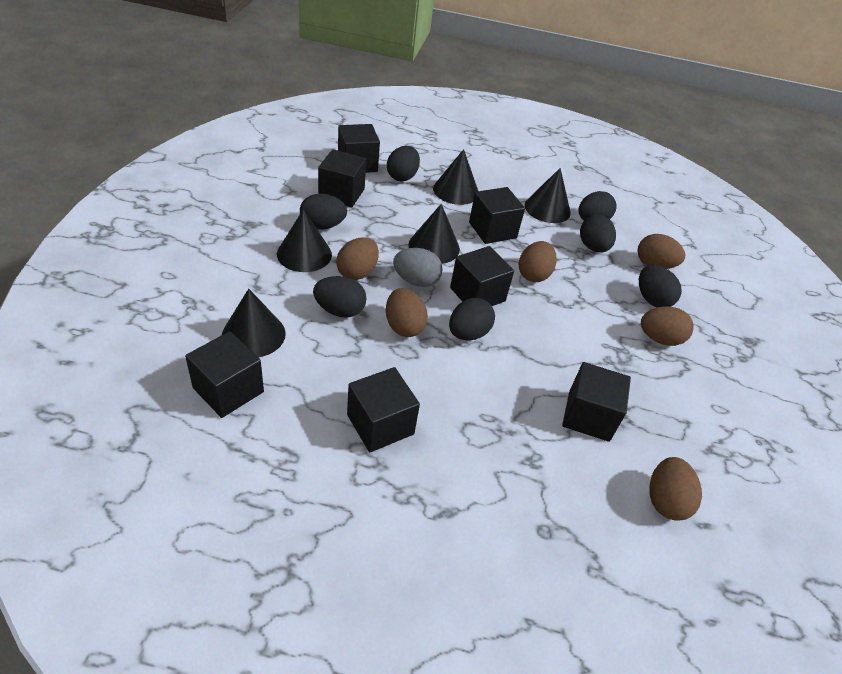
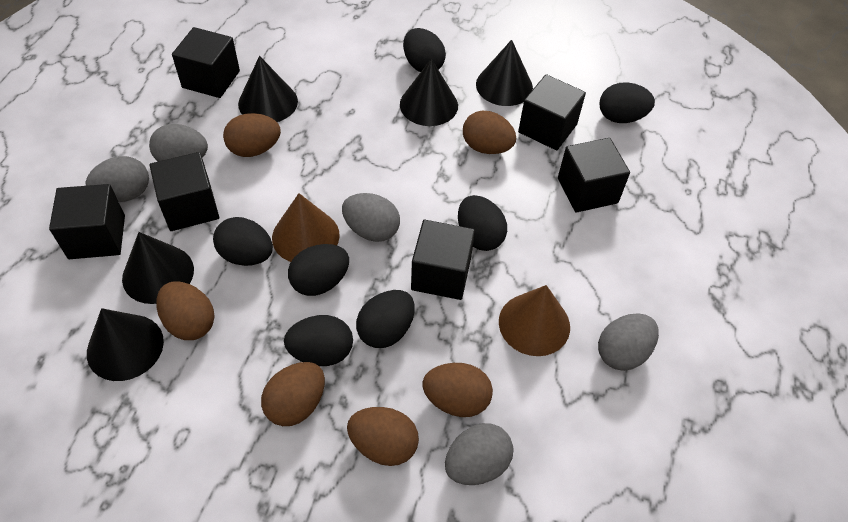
black cube: [185,331,264,418] [318,149,366,207] [338,124,380,173] [347,367,420,452] [450,246,514,306] [469,187,525,244] [562,362,631,442] = 7 -> [49,184,125,259] [149,152,219,231] [172,27,240,98] [411,220,475,300] [518,74,586,150] [558,138,630,213] = 6
brown cone: none = 0 -> [272,193,340,262] [499,285,570,356] = 2
grey egg: [393,248,443,287] = 1 -> [85,156,149,202] [149,124,208,161] [342,193,400,242] [445,423,514,485] [598,314,659,371] = 5

